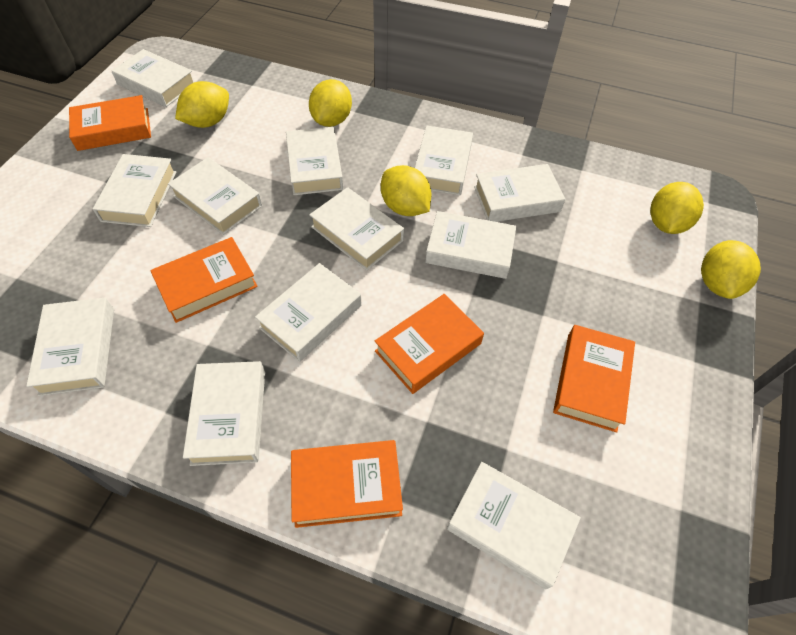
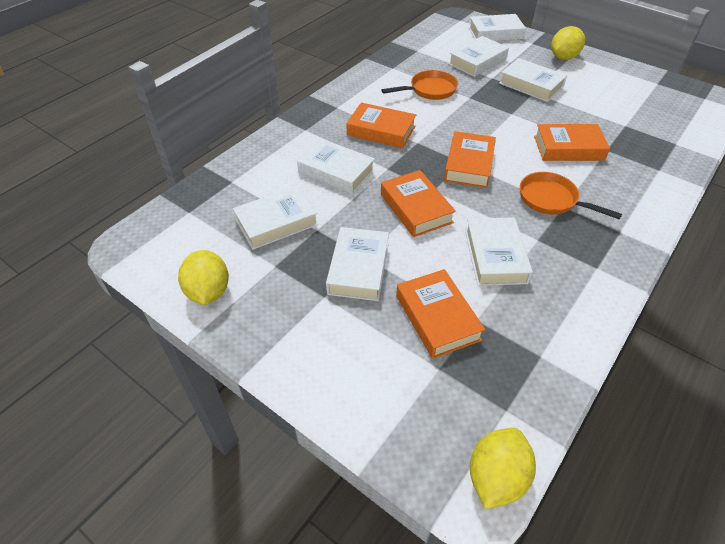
orange pan: none = 0 -> [382,70,458,100] [520,172,622,219] = 2
white book: [26,298,114,396] [93,154,176,227] [112,49,194,107] [168,157,262,235] [183,361,265,466] [255,263,362,362] [286,127,343,195] [309,187,404,271] [415,126,473,195] [425,211,516,279] [447,462,581,589] [474,164,566,222] = 12 -> [233,186,319,250] [297,139,375,194] [326,227,389,301] [448,36,509,77] [465,217,533,286] [469,14,526,41] [499,58,567,102] = 7
yellow lemon: [175,81,229,128] [309,79,352,127] [381,165,432,216] [650,182,704,234] [701,240,761,299] = 5 -> [178,250,229,305] [470,428,536,509] [551,26,585,60] = 3

